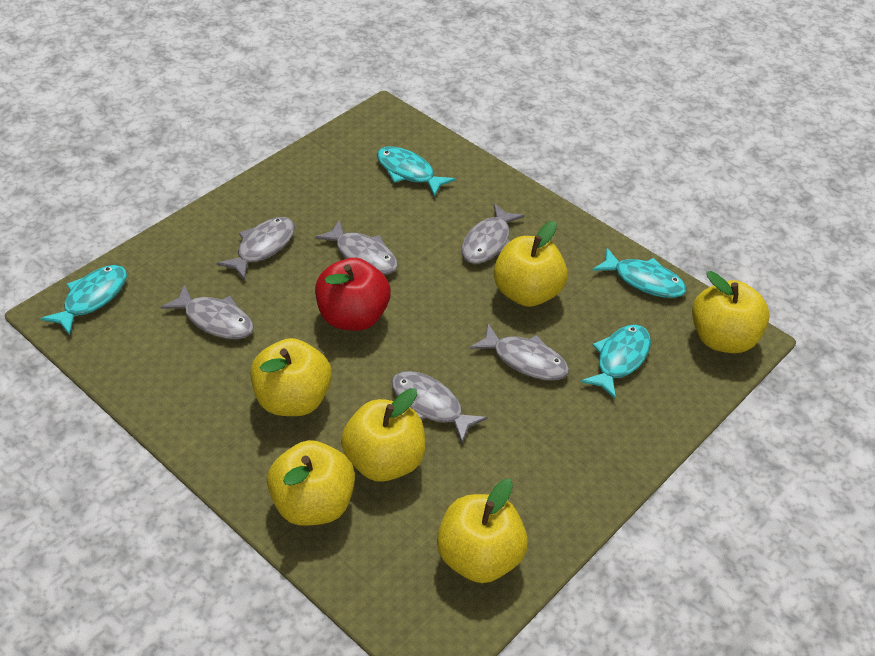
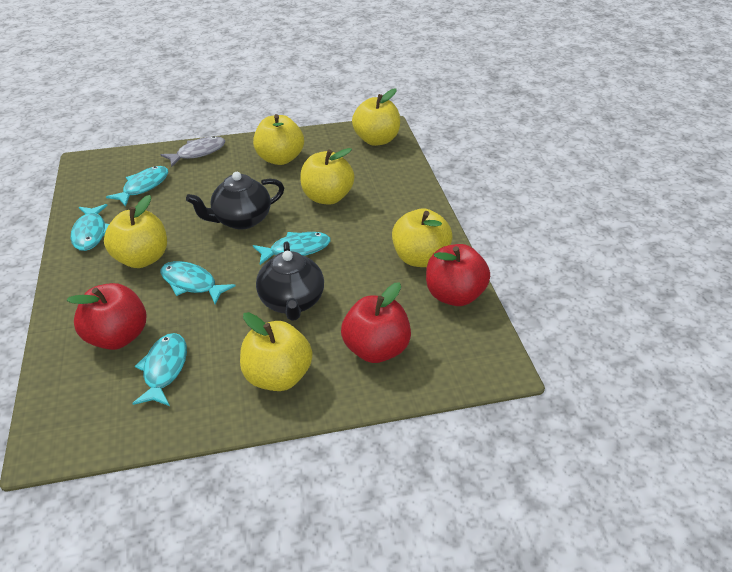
black teapot: none = 0 -> [186,172,284,230] [256,242,324,321] = 2
grey fish: [161,284,254,339] [216,217,295,280] [315,220,398,275] [392,371,488,443] [461,203,525,264] [470,324,569,381] = 6 -> [160,136,226,167] = 1
red apple: [315,258,391,331] = 1 -> [67,283,147,350] [341,282,411,363] [426,244,490,306] = 3
turquoise fish: [40,265,127,335] [377,146,455,197] [581,324,651,399] [592,248,687,298] = 4 -> [71,204,109,251] [106,166,168,207] [132,333,187,406] [161,261,236,304] [253,232,331,265] = 5

